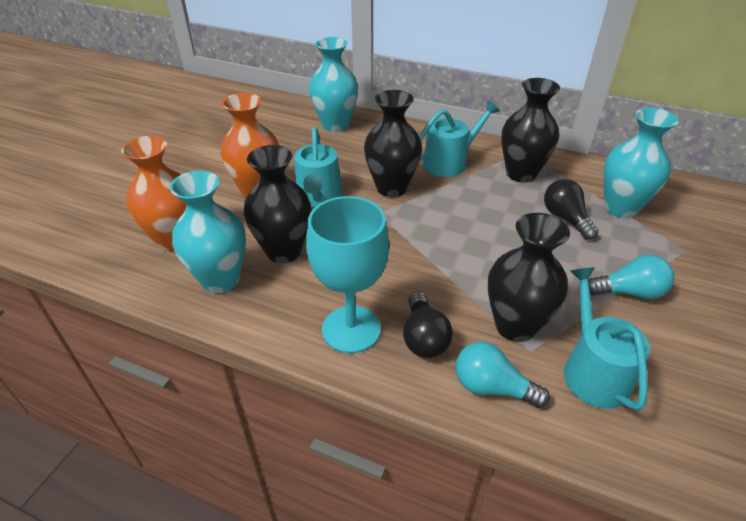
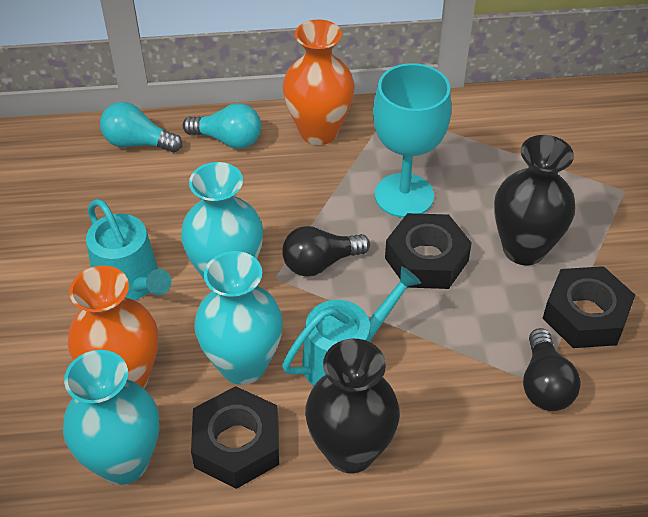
black nut: none = 0 -> [191,386,279,489] [385,213,472,289] [543,266,635,348] = 3
black vase: [243,145,311,263] [364,90,422,197] [488,213,570,342] [501,78,560,183] = 4 -> [305,339,400,473] [494,135,575,265] = 2
turquoise watering can: [294,127,342,207] [419,101,500,177] [564,267,650,411] = 3 -> [86,199,172,300] [282,266,421,386] = 2

